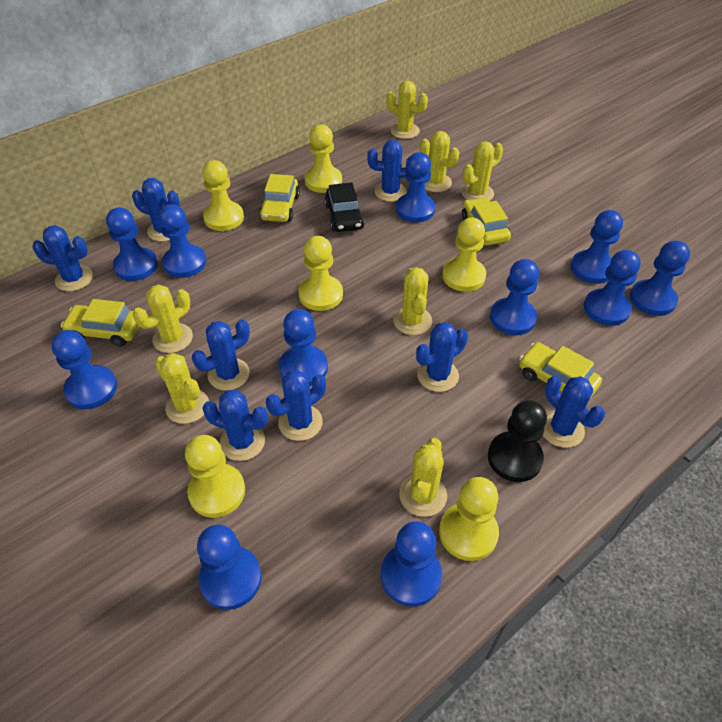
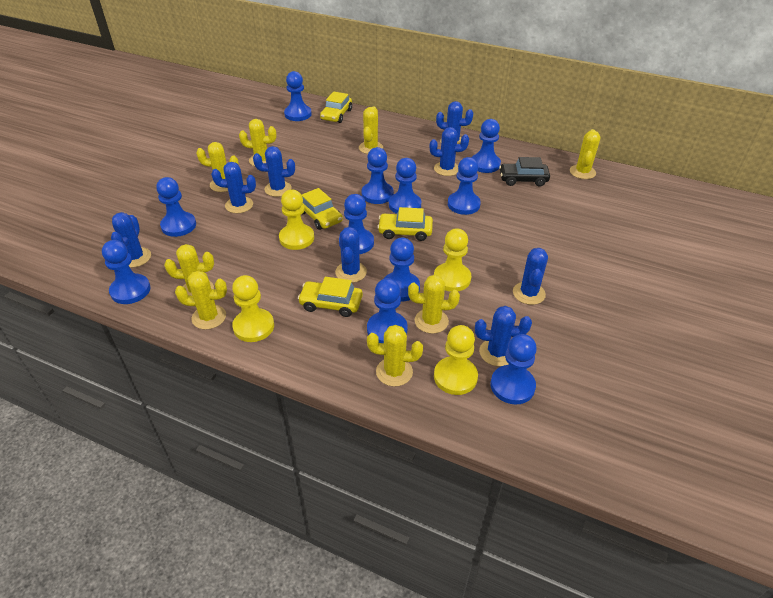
black pawn: [488,400,547,482] = 1 -> none = 0
yellow cactus: [133,284,193,353] [155,353,209,424] [386,81,428,139] [393,267,432,335] [399,438,447,517] [420,131,459,192] [462,141,503,200] = 7 -> [164,244,214,296] [175,271,227,330] [196,142,239,192] [239,119,276,166] [359,106,383,154] [367,325,423,387] [408,275,460,334] [570,129,600,179] = 8
yellow pawn: [185,435,245,518] [202,160,244,231] [298,236,343,311] [305,124,342,193] [439,477,499,561] [442,217,486,292] = 6 -> [232,275,274,342] [279,189,314,250] [434,228,471,292] [434,325,478,395] = 4

